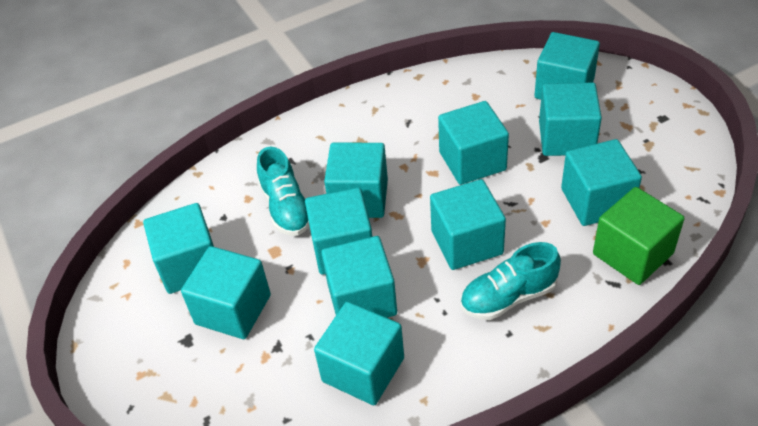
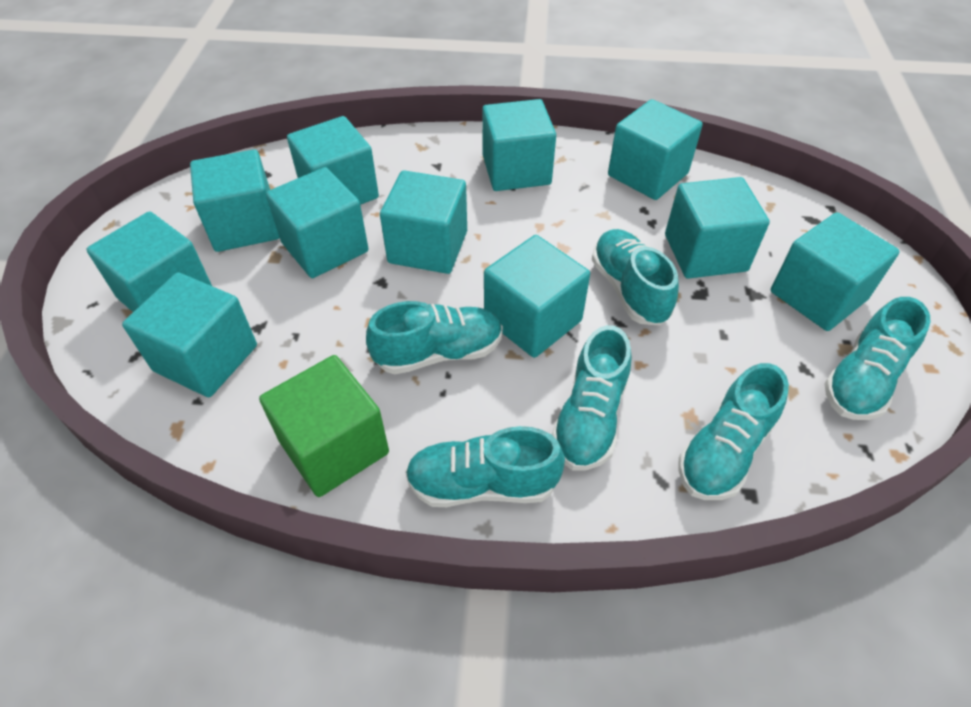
turquoise shoe: [257,147,309,236] [460,242,561,320] = 2 -> [366,301,503,374] [405,426,565,507] [552,325,632,471] [592,229,679,326] [678,363,789,500] [824,297,930,420] = 6

